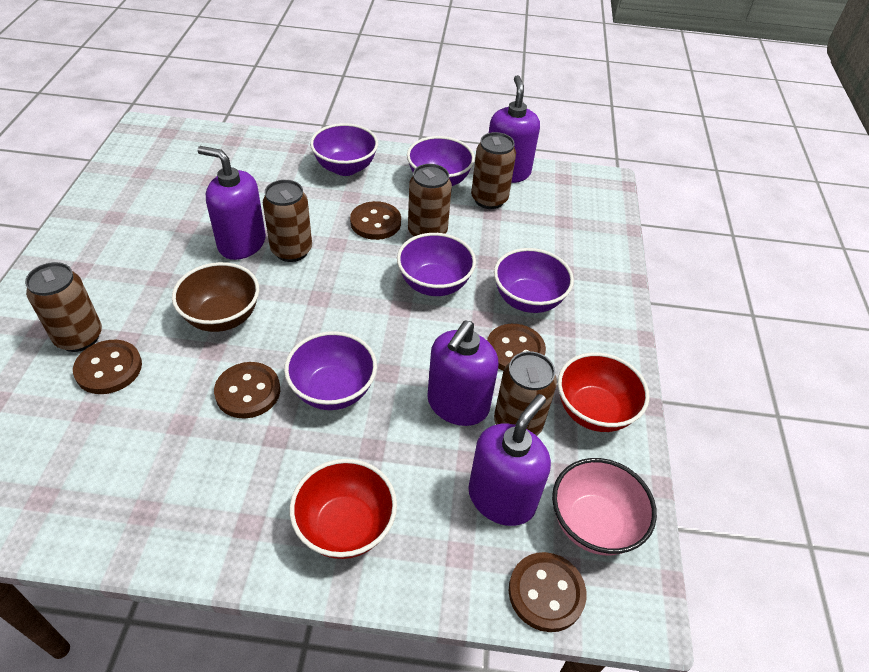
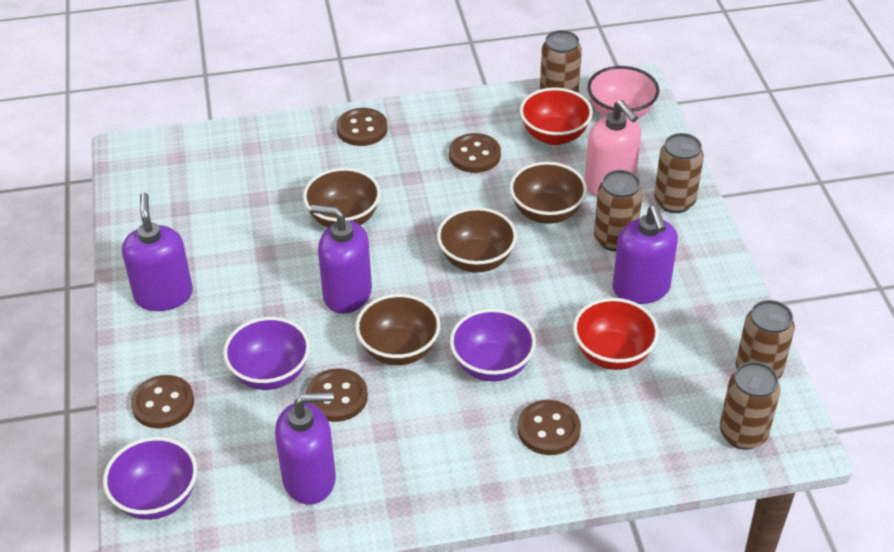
brown bowl: [172,262,259,332] = 1 -> [303,168,381,228] [355,294,440,365] [437,207,517,273] [510,162,587,224] = 4
pink soap dispenser: none = 0 -> [585,100,641,196] = 1
purple bowl: [284,331,377,410] [310,123,378,176] [397,233,476,296] [407,136,475,186] [494,248,574,313] = 5 -> [103,437,197,520] [223,317,310,390] [450,309,536,382] = 3

